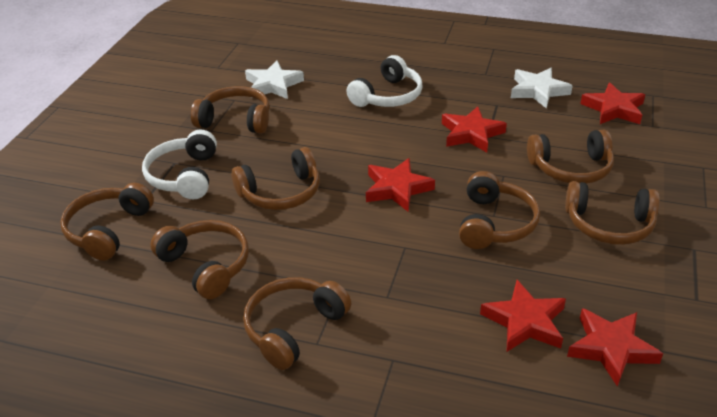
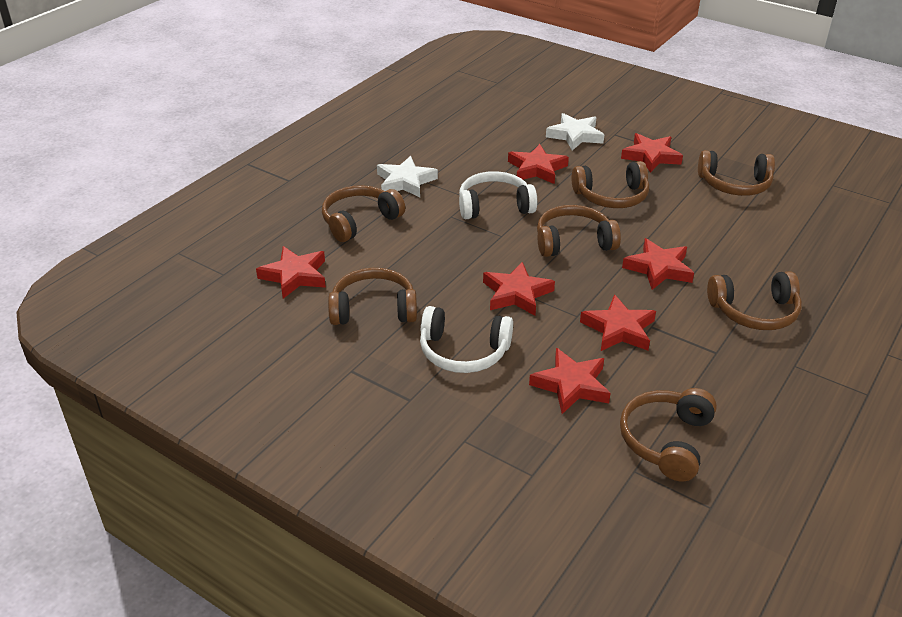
brown headphones: [60,183,154,261] [150,220,249,299] [191,86,270,134] [231,147,320,210] [243,277,351,370] [459,171,540,249] [527,130,614,184] [565,181,660,245] = 8 -> [322,185,405,242] [328,268,417,325] [537,205,621,257] [571,161,649,208] [620,388,717,482] [698,150,775,196] [707,271,802,330] = 7
red star: [366,158,435,212] [442,106,507,152] [480,280,566,352] [567,308,663,387] [580,83,645,124] = 5 -> [256,246,326,299] [483,262,555,316] [508,144,569,184] [529,348,611,414] [580,294,656,351] [621,133,683,173] [622,238,694,290] = 7

